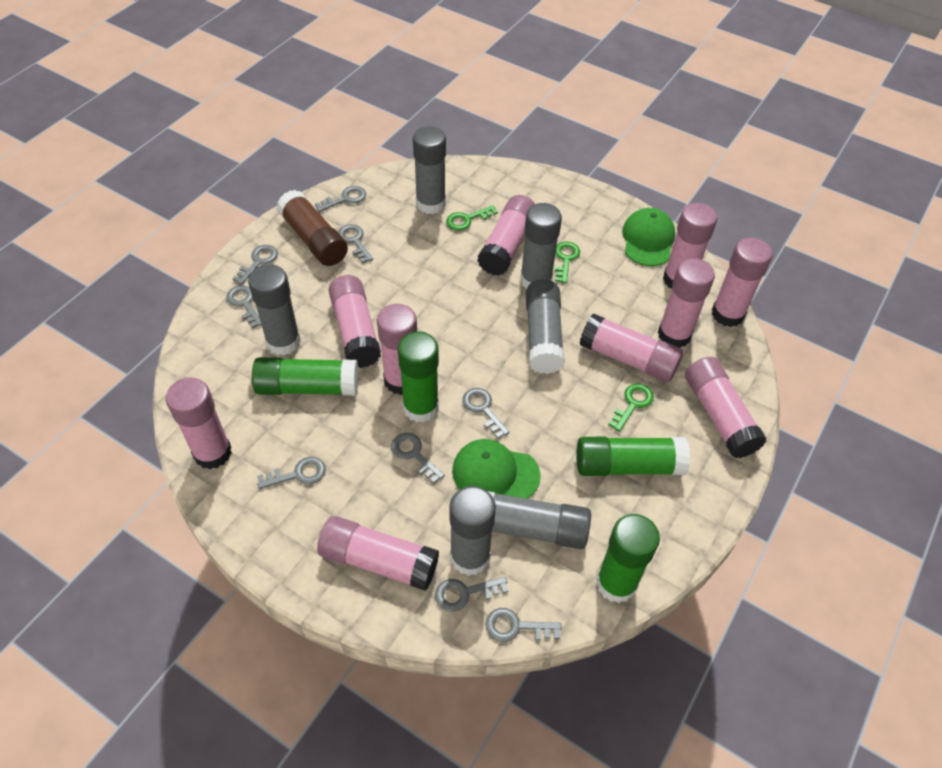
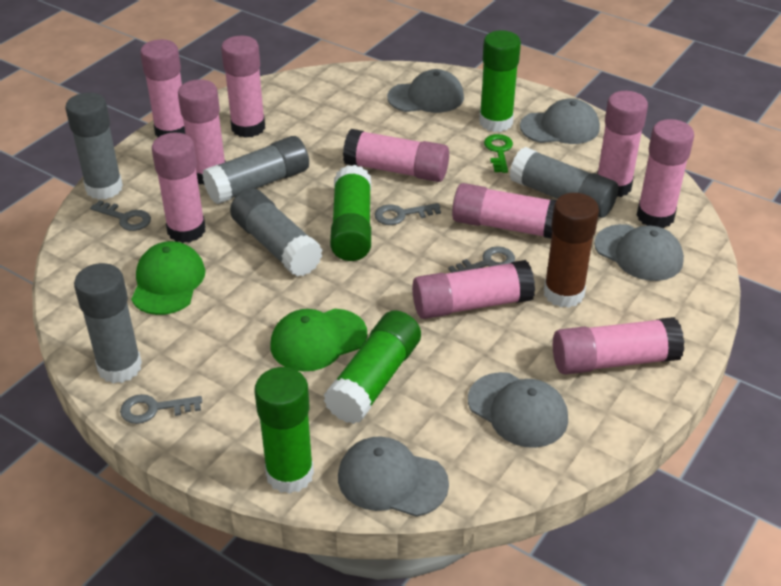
green key: [446,205,498,231] [555,242,580,284] [608,383,654,432] = 3 -> [484,134,513,173] = 1
grey cap: none = 0 -> [338,436,449,517] [387,69,464,113] [468,372,568,448] [520,98,600,144] [594,224,684,281] = 5
grey glue stick: [248,264,301,355] [413,126,446,214] [449,486,496,576] [488,491,591,549] [520,203,562,289] [526,279,565,374] = 6 -> [65,92,123,200] [74,263,142,384] [202,136,309,204] [230,188,322,276] [509,147,618,218] = 5
grey key: [226,285,261,329] [232,245,278,285] [257,457,326,489] [315,186,366,212] [338,224,373,263] [391,433,445,484] [435,577,508,612] [462,388,509,439] [485,608,562,642] = 9 -> [90,200,151,231] [120,394,202,424] [374,203,441,225] [448,246,515,273] = 4

